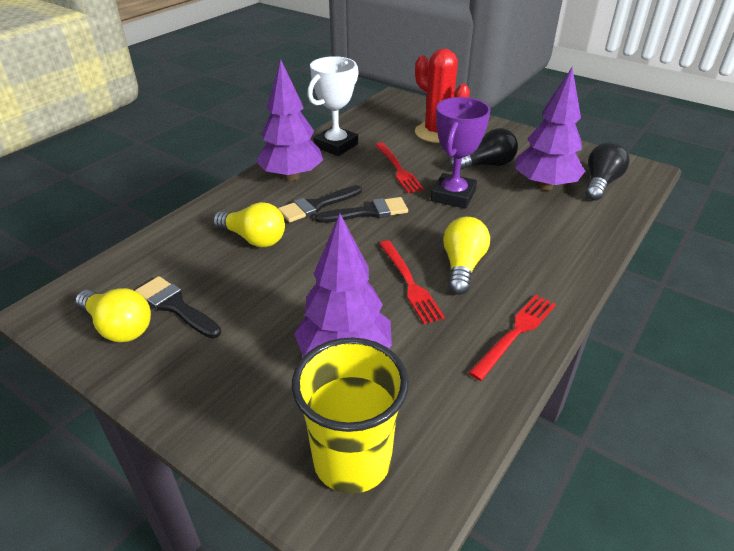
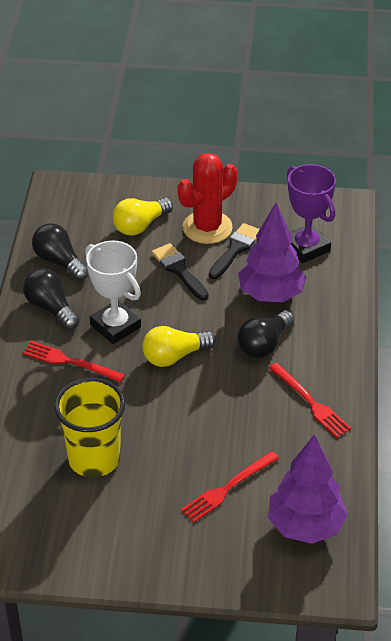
black brush: [135,276,221,339] [278,185,362,222] [315,197,408,223] = 3 -> [152,243,209,300] [209,223,260,279] = 2
black light bulb: [450,128,518,170] [585,142,630,201] = 2 -> [23,268,80,330] [32,223,89,281] [238,310,295,358] = 3
purple tree: [256,59,323,181] [294,213,392,357] [515,67,585,191] = 3 -> [238,203,306,302] [268,434,348,544] = 2
yellow light bulb: [75,288,151,342] [213,202,285,247] [443,217,490,295] = 3 -> [113,198,173,236] [143,326,216,367] = 2

